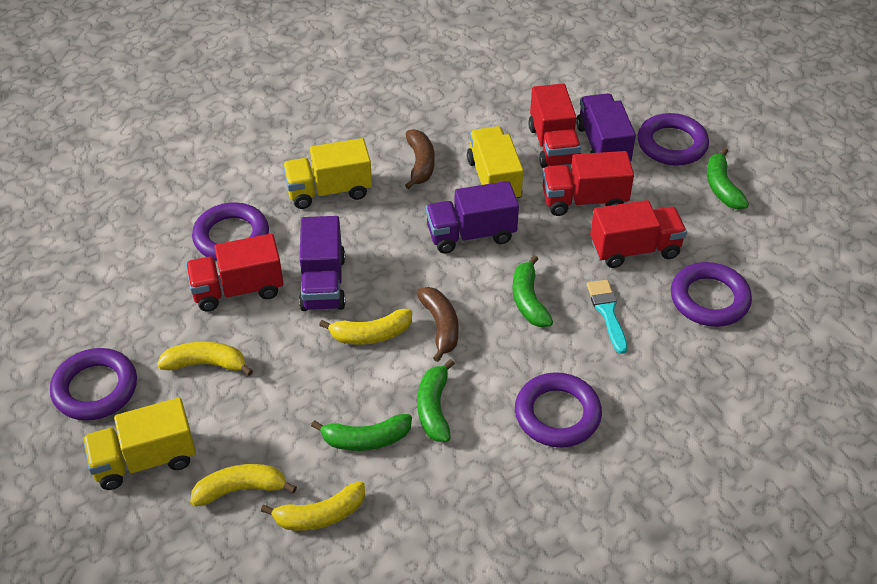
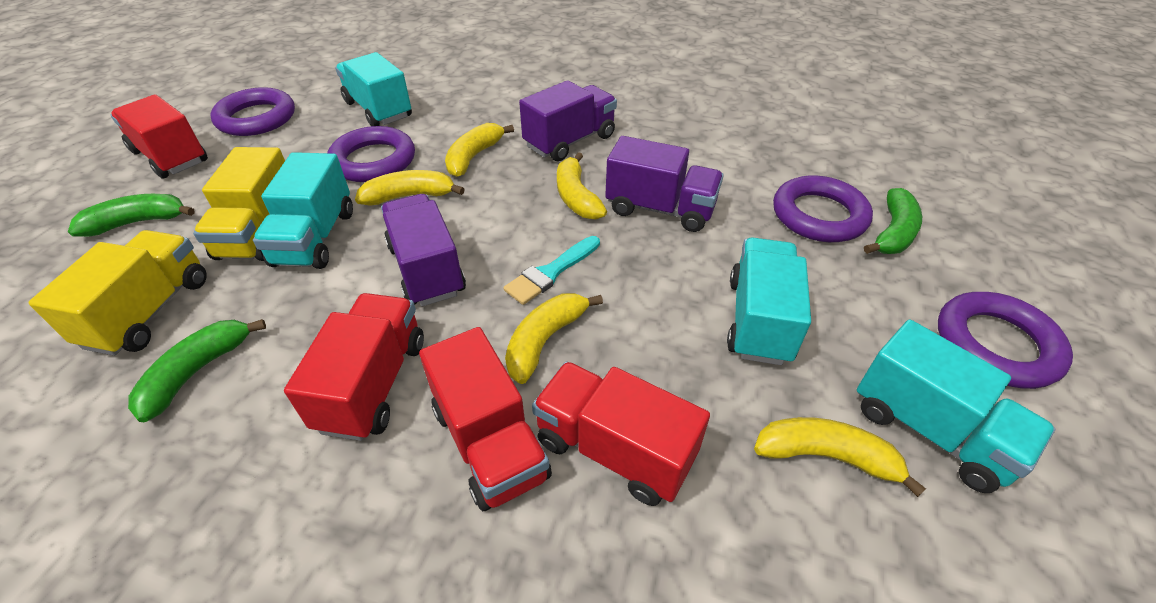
brown banana: [405,129,435,189] [416,287,459,362] = 2 -> none = 0
green banana: [311,414,412,451] [417,359,455,442] [513,255,553,327] [707,148,749,209] = 4 -> [68,194,194,237] [128,319,266,422] [864,188,922,254] = 3
purple ring: [50,348,137,421] [192,202,269,261] [515,372,602,447] [638,113,709,166] [671,262,752,327] = 5 -> [210,87,295,136] [327,126,415,182] [773,175,873,242] [938,292,1073,389] = 4
turquoise truck: none = 0 -> [253,152,353,269] [335,52,412,126] [727,237,811,365] [857,320,1055,493] = 4
yellow banana: [157,341,253,376] [190,464,297,506] [261,481,365,531] [319,309,412,345] = 4 -> [355,170,465,206] [445,123,514,177] [505,293,603,384] [557,152,607,220] [754,417,926,497] = 5
yellow truck: [83,397,196,490] [283,138,372,209] [467,126,523,198] = 3 -> [28,230,207,356] [193,147,285,261] = 2

